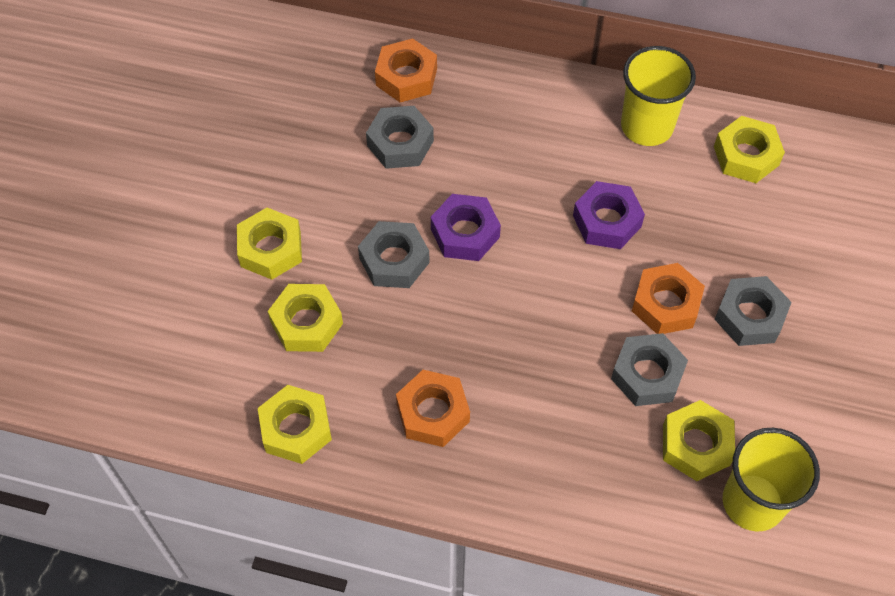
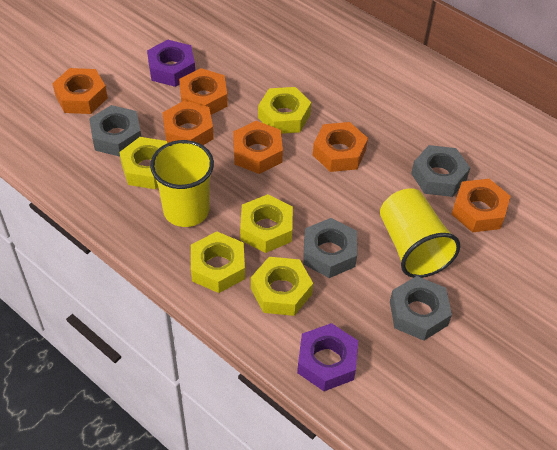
orange nut: [375,38,437,102] [396,370,470,447] [632,263,705,334] = 3 -> [52,68,108,114] [163,100,214,145] [179,68,228,115] [233,121,283,174] [313,122,368,172] [452,179,511,232] = 6

